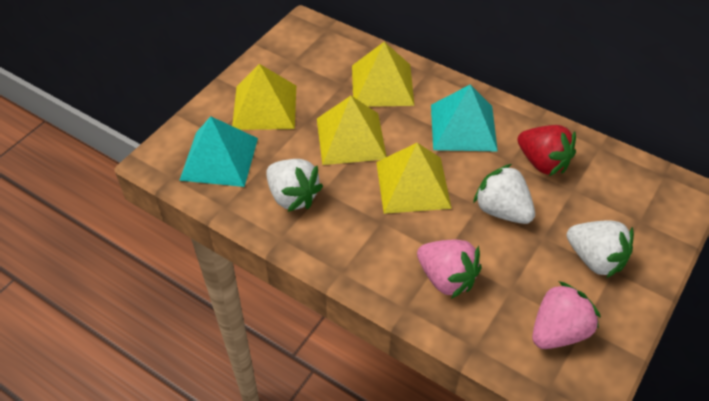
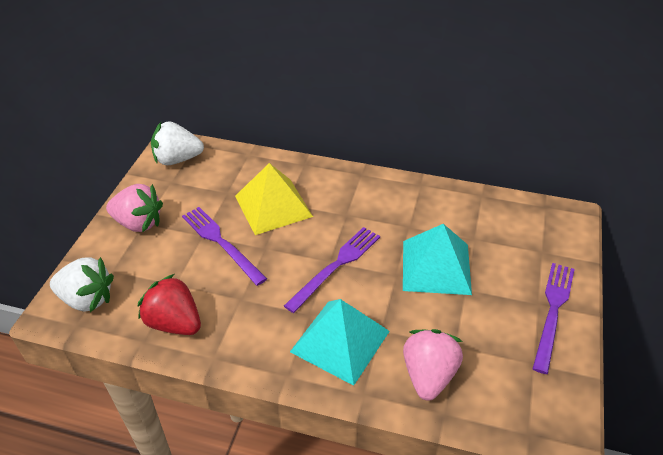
purple fork: none = 0 -> [182,207,267,286] [284,227,380,313] [533,263,575,374] = 3
white strawberry: [266,159,323,212] [473,164,535,224] [567,221,634,278] = 3 -> [50,257,114,312] [151,121,204,165] = 2
yellow pyramid: [232,64,296,130] [317,96,387,165] [352,42,415,107] [376,143,452,214] = 4 -> [235,163,313,235] = 1

